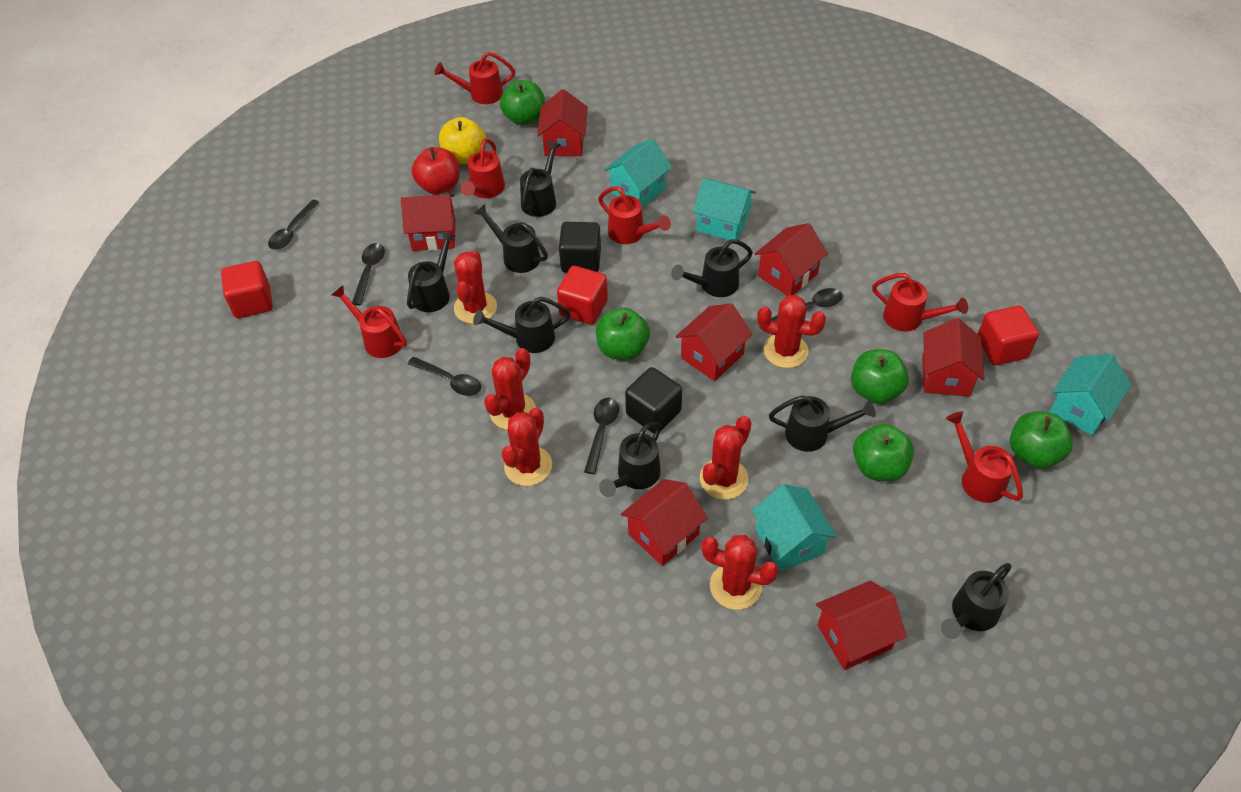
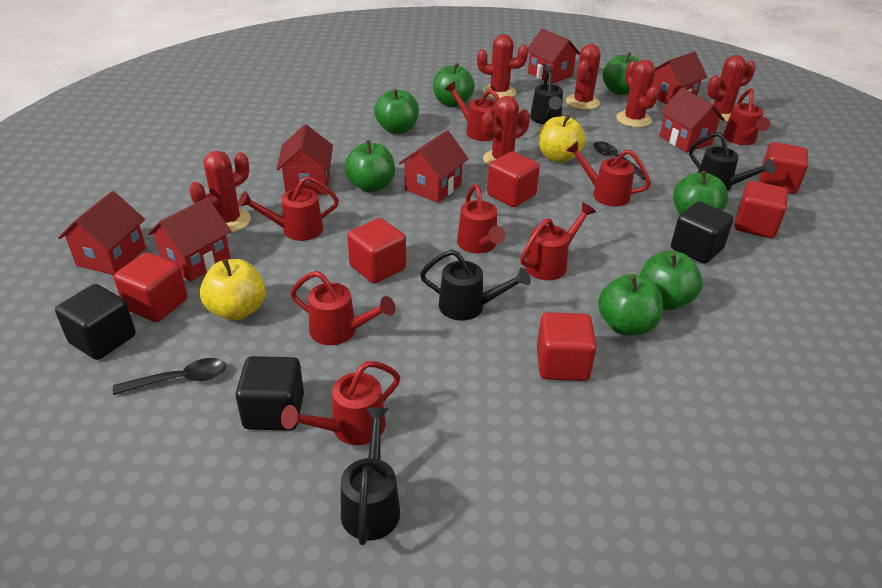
black cube: [559,222,601,273] [625,367,682,433] = 2 -> [55,284,136,360] [236,356,304,431] [671,202,734,264] = 3
black spoon: [268,199,320,250] [352,243,385,306] [408,357,481,396] [584,398,619,474] [771,288,842,321] = 5 -> [113,358,226,395] [593,141,645,180] = 2
black watering can: [407,231,456,312] [473,297,571,353] [474,204,548,273] [520,141,561,217] [599,422,661,497] [671,239,753,297] [769,395,876,452] [941,563,1011,639] = 8 -> [341,407,400,545] [420,250,531,321] [530,69,563,124] [689,132,775,191] = 4
green apple: [500,80,545,126] [596,308,650,360] [851,349,909,404] [853,424,914,481] [1010,411,1073,469] = 5 -> [344,140,395,192] [374,89,419,134] [433,63,475,107] [598,274,663,335] [602,52,639,95] [640,251,703,310] [673,171,728,215] = 7
red apple: [411,147,460,194] = 1 -> none = 0
red cube: [221,261,273,318] [557,266,608,325] [978,306,1039,365] = 3 -> [114,252,187,322] [347,218,406,284] [487,151,540,207] [537,312,597,381] [735,181,788,238] [760,142,808,194] = 6
red watering can: [332,285,407,358] [434,52,515,104] [461,138,505,198] [598,186,671,244] [872,273,968,332] [946,411,1023,503] = 6 -> [238,176,339,241] [281,361,400,445] [290,271,396,345] [445,81,500,141] [457,184,505,253] [520,202,596,280] [566,141,651,206] [723,88,770,145] = 8
turquoise house: [604,139,672,207] [693,178,756,240] [752,484,837,572] [1049,354,1131,435] = 4 -> none = 0
yellow apple: [439,117,486,164] = 1 -> [200,259,266,320] [539,115,586,163] = 2

